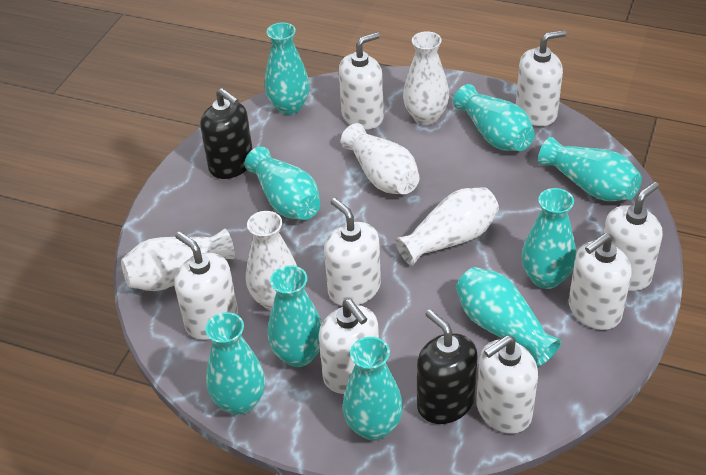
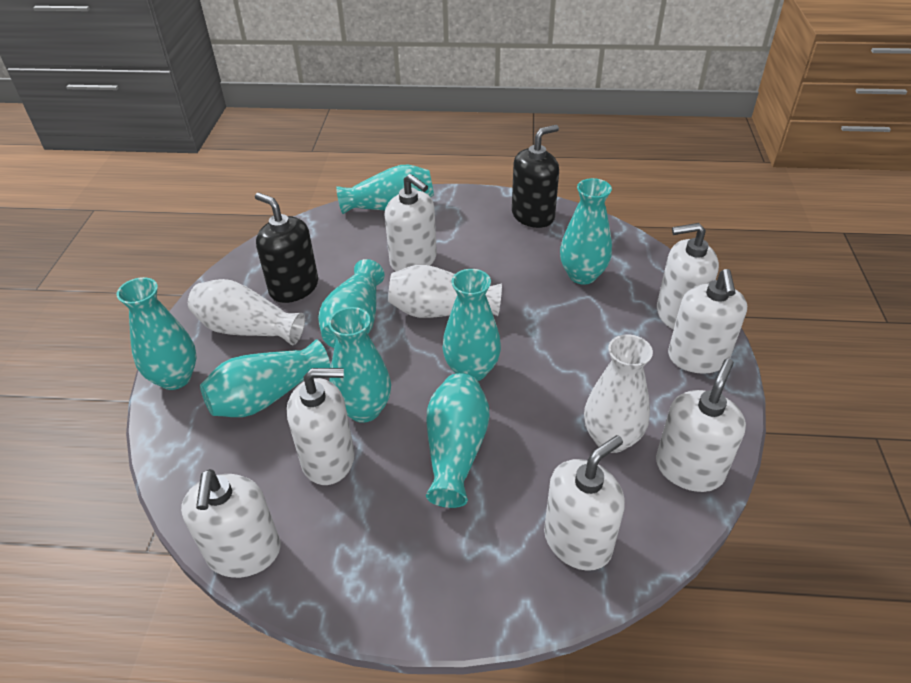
turquoise vase: [205,312,265,415] [245,147,320,220] [265,23,310,115] [268,265,322,367] [343,337,403,441] [453,84,535,151] [456,267,562,366] [521,188,576,289] [538,137,642,201] = 9 -> [117,277,196,390] [200,340,330,417] [318,259,385,348] [329,307,391,423] [336,165,434,214] [426,373,489,508] [442,269,501,381] [560,178,612,285] = 8
white soap dispenser: [175,232,238,340] [319,299,379,394] [324,198,381,306] [339,32,384,129] [476,335,538,434] [516,30,566,126] [569,233,632,330] [603,182,663,291] = 8 -> [181,469,281,578] [287,368,354,485] [385,174,437,271] [544,435,625,571] [656,358,746,492] [657,223,719,329] [668,269,747,374] = 7
white vase: [121,229,235,291] [246,211,297,310] [341,123,419,194] [395,187,499,266] [403,31,449,125] = 5 -> [188,279,305,345] [388,265,502,318] [584,334,653,453] = 3

